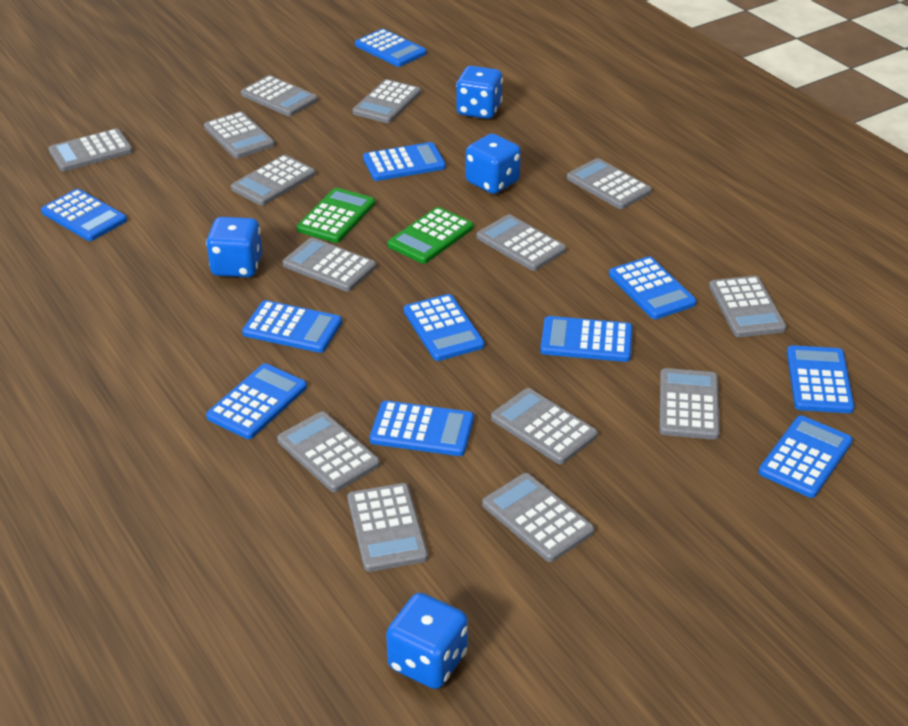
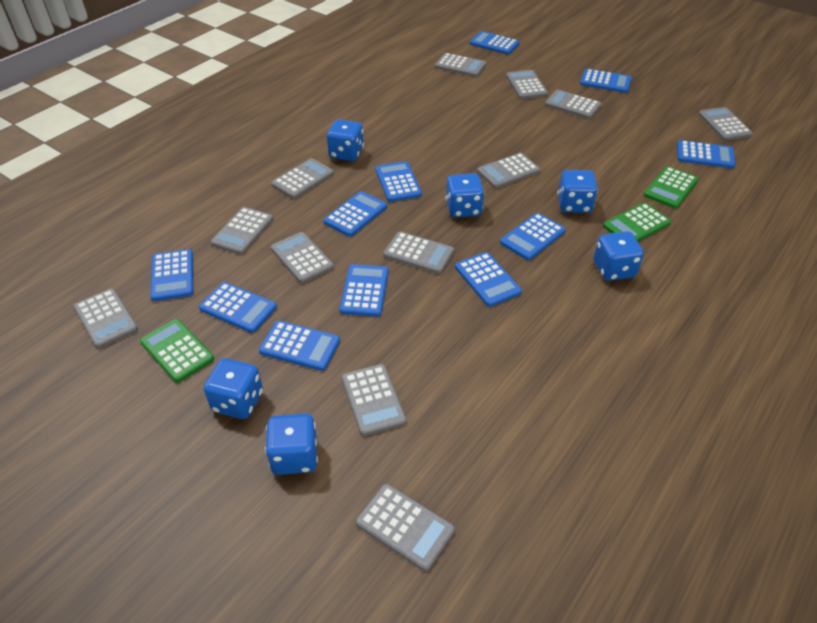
blue dice: [206,217,262,277] [386,593,468,689] [456,66,503,119] [466,134,521,194] = 4 -> [204,358,263,419] [265,413,318,475] [327,119,364,161] [446,173,485,218] [557,170,598,213] [594,231,644,281] = 6
green calculator: [297,188,375,243] [388,207,474,264] = 2 -> [140,319,214,383] [603,203,671,241] [644,166,698,209] = 3
grey calculator: [49,128,133,171] [204,111,275,159] [231,155,316,206] [241,75,318,116] [277,411,380,492] [282,237,376,292] [347,483,428,572] [352,79,421,123] [476,214,566,271] [482,473,595,562] [491,388,598,464] [567,158,652,209] [659,368,720,440] [709,276,787,337] = 14 -> [74,288,138,349] [211,207,274,255] [271,158,334,199] [271,232,334,283] [342,364,406,436] [356,484,455,571] [383,231,454,274] [435,53,487,77] [477,153,540,188] [506,70,548,99] [545,90,602,119] [698,107,753,141] = 12

